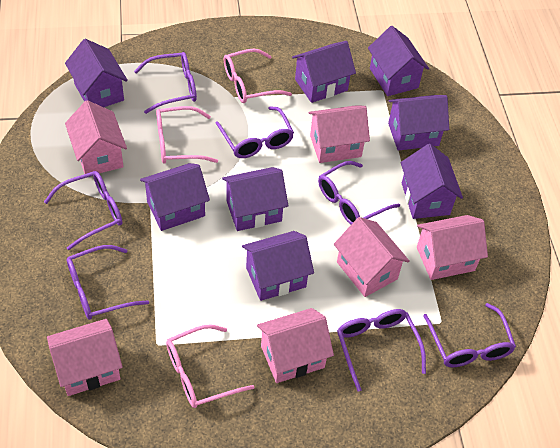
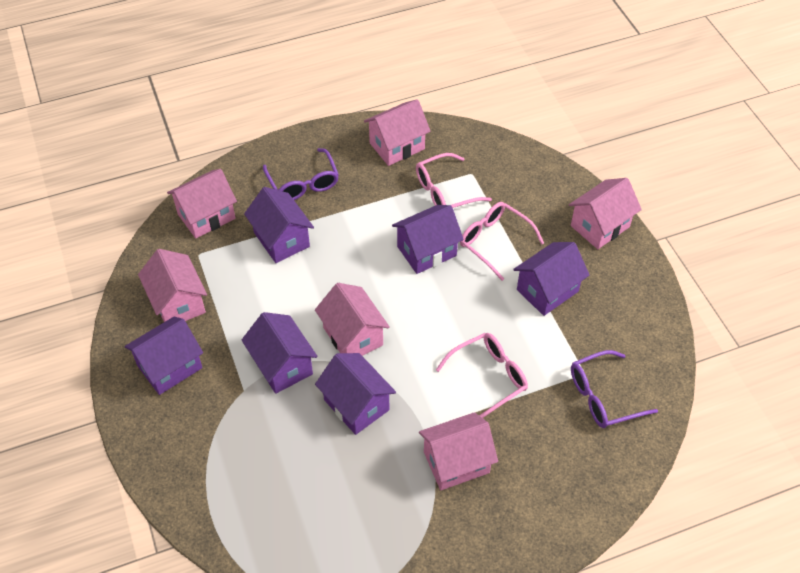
purple glasses: [44,171,122,250] [66,245,149,320] [134,52,197,114] [215,106,294,158] [318,161,400,224] [337,309,426,392] [423,303,516,367] = 7 -> [263,148,339,200] [571,350,658,428] = 2
purple house: [65,39,128,107] [140,163,210,231] [222,167,288,231] [242,231,314,301] [292,41,356,103] [368,26,429,96] [388,95,449,150] [400,144,463,219] = 8 -> [125,316,203,395] [241,312,318,394] [244,187,314,263] [315,353,396,435] [392,205,464,274] [513,242,589,316] = 6

